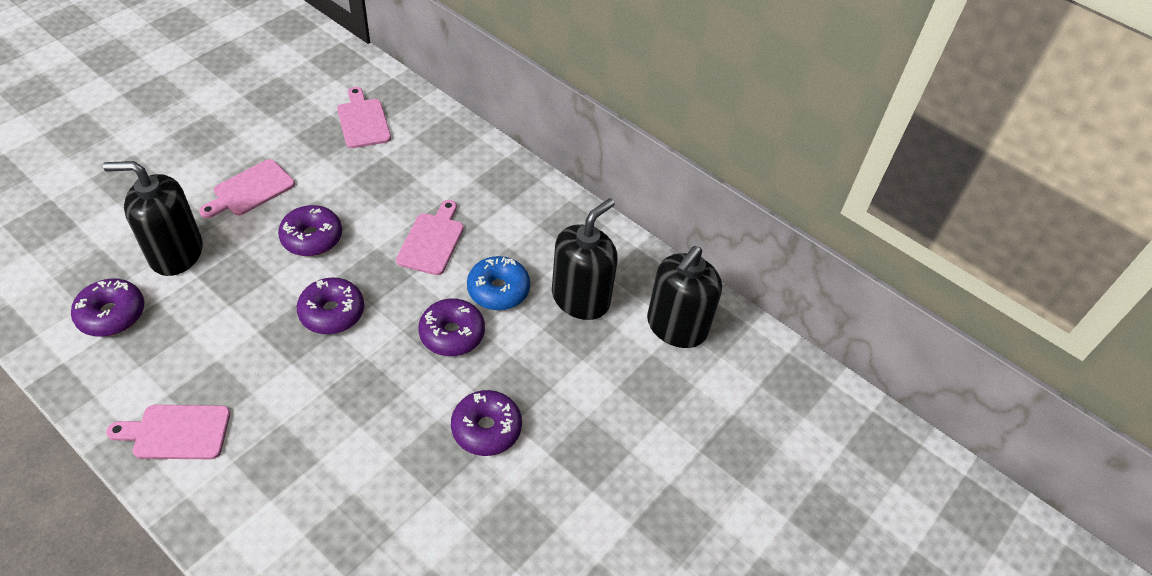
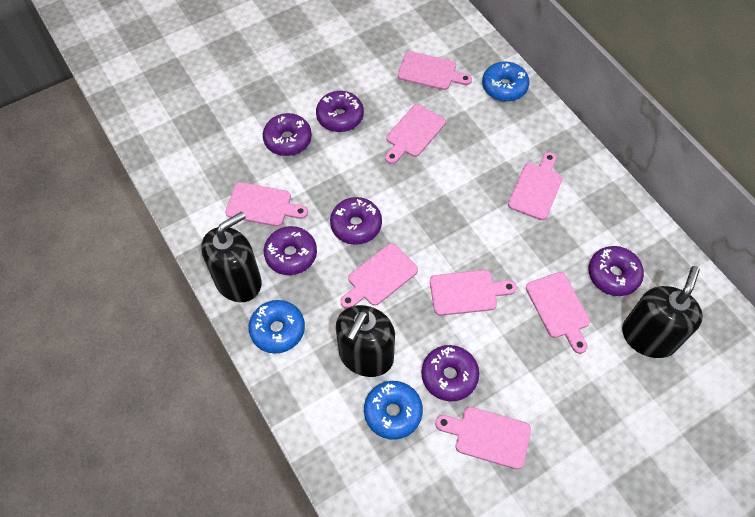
blue donut: [467,256,530,310] = 1 -> [249,300,305,354] [364,381,423,440] [482,61,529,102] = 3
pink cutting board: [106,405,230,459] [199,159,295,218] [337,87,391,148] [396,200,464,275] = 4 -> [225,182,308,227] [340,243,418,309] [385,104,446,164] [398,51,472,90] [430,270,517,316] [435,407,531,469] [508,152,563,220] [526,272,590,354] = 8
purple donut: [71,278,144,337] [278,205,342,256] [297,277,364,334] [418,299,485,356] [451,390,522,456] = 5 -> [263,113,312,156] [264,226,317,275] [316,91,364,132] [330,197,382,245] [421,345,479,401] [589,246,644,296] = 6

